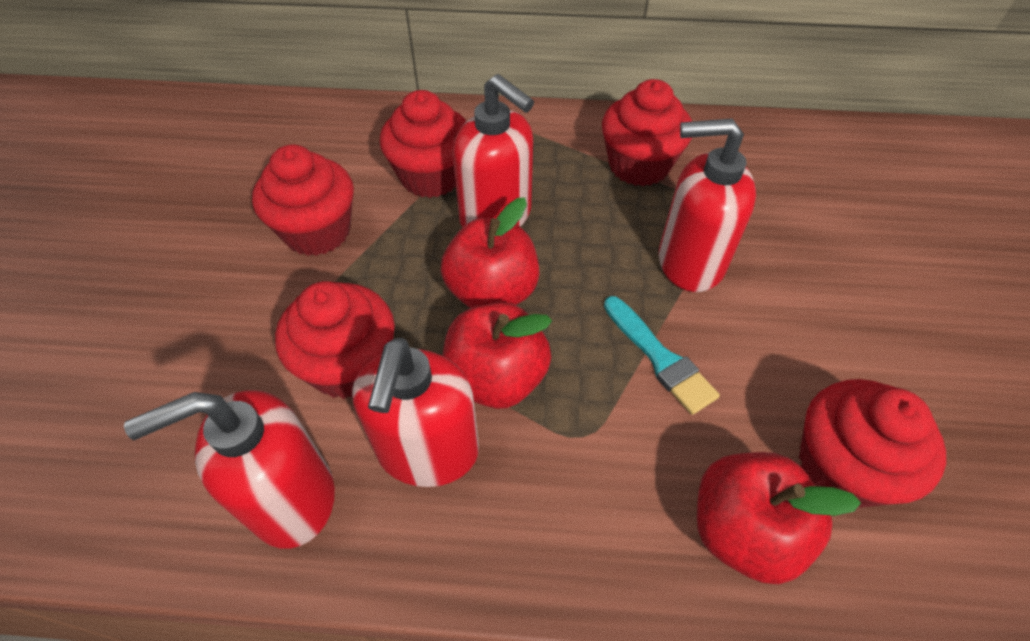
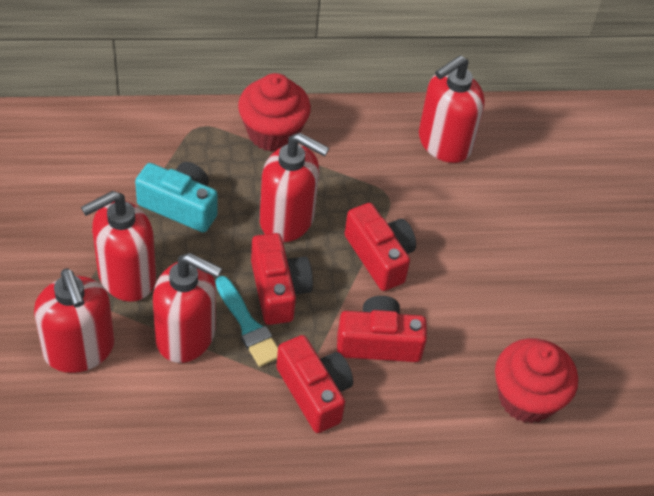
red apple: [441,197,539,308] [443,302,552,409] [697,452,861,584] = 3 -> none = 0
red camera: none = 0 -> [251,233,313,325] [277,335,353,433] [337,296,427,362] [345,203,416,291] = 4
red cupcake: [252,145,354,256] [275,281,395,399] [380,90,466,198] [602,79,692,186] [799,379,946,508] = 5 -> [238,73,311,152] [495,338,578,424] = 2
red soap dispenser: [124,390,335,549] [352,338,479,487] [452,74,534,227] [659,118,756,292] = 4 -> [34,269,114,373] [81,191,156,302] [153,253,222,363] [260,133,329,242] [419,55,485,163] = 5
turquoise camera: none = 0 -> [135,162,218,233] = 1

